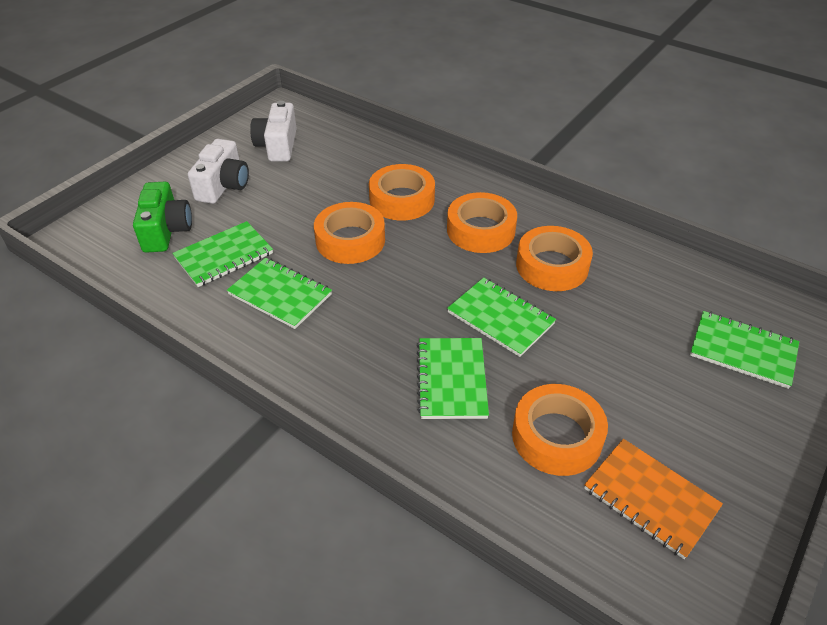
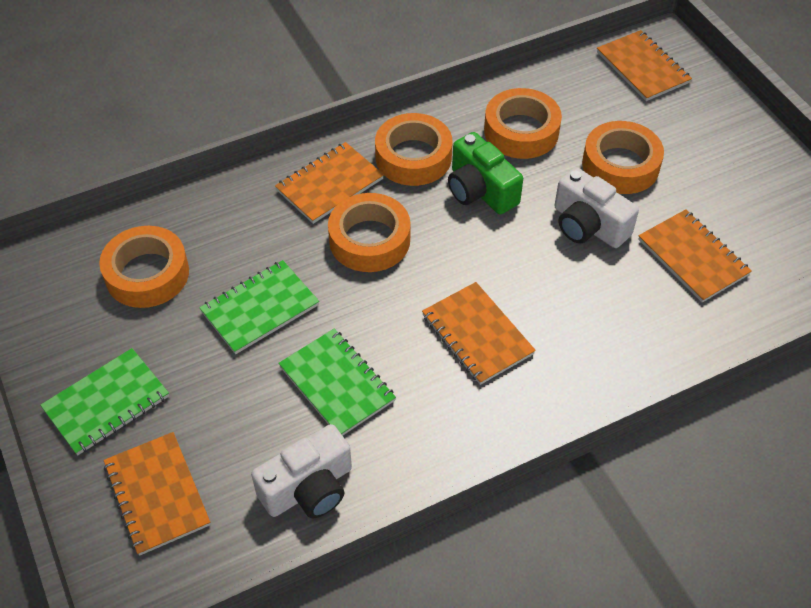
green notebook: [172,221,273,287] [227,258,332,329] [417,338,489,419] [447,277,556,357] [690,311,799,389] = 5 -> [40,348,169,455] [199,260,319,354] [278,329,396,436] = 3
orange notebook: [584,439,723,559] = 1 -> [104,432,210,556] [275,142,384,224] [422,282,536,385] [597,30,692,101] [638,209,752,303] = 5

